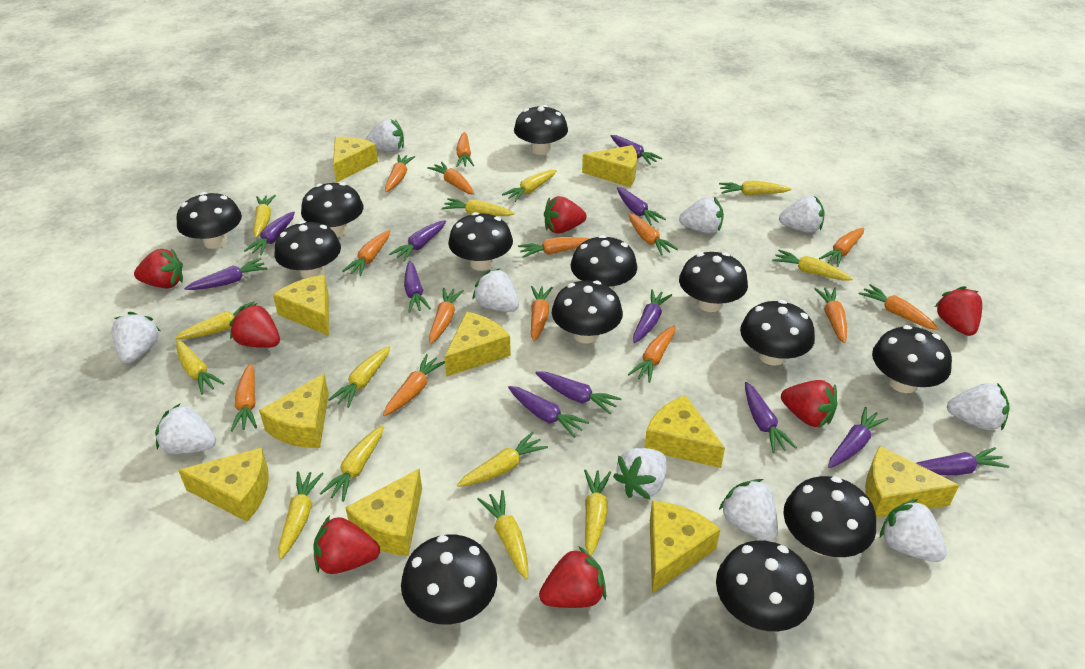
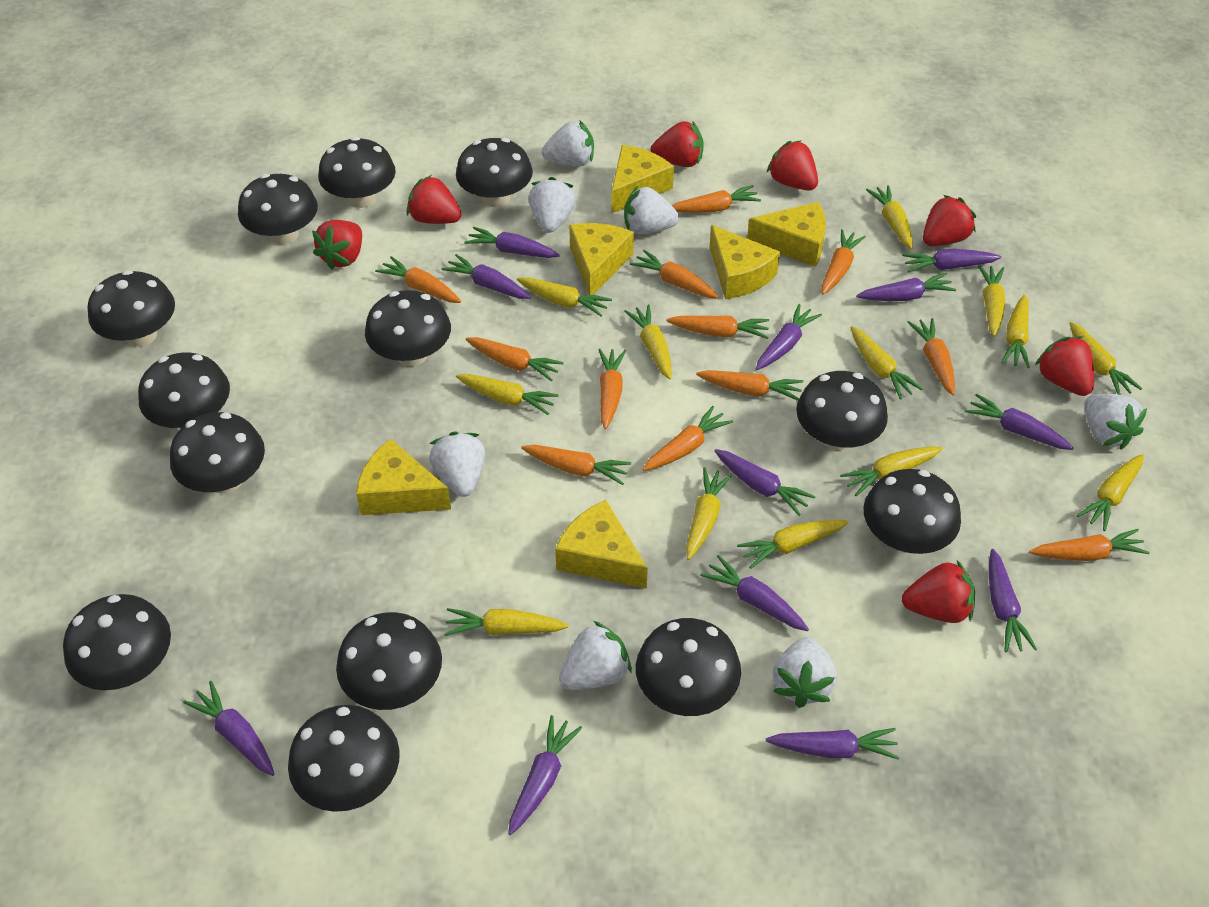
orange carrot: [230,363,257,432] [342,230,390,276] [383,354,445,416] [385,155,415,192] [427,162,475,195] [429,288,464,344] [456,132,474,167] [518,237,589,258] [531,286,553,342] [628,213,678,255] [628,326,675,383] [814,288,847,343] [819,228,864,267] [858,284,939,330] = 14 -> [375,256,461,303] [466,337,564,381] [521,445,631,485] [599,349,626,429] [630,250,719,299] [642,406,733,471] [666,316,769,339] [672,185,761,213] [696,370,803,401] [822,229,866,294] [907,318,955,395] [1029,529,1150,561] = 12
white strawberry: [111,312,160,363] [155,403,216,454] [365,119,404,152] [472,268,519,312] [613,448,667,500] [679,197,724,234] [719,479,778,541] [779,196,825,233] [880,499,947,562] [947,383,1010,430] = 10 -> [429,432,485,497] [529,177,576,233] [542,121,594,166] [559,621,632,690] [624,186,679,234] [773,637,837,708] [1085,394,1147,450] = 7
yellow cheese: [178,448,269,522] [259,374,329,448] [273,275,329,336] [333,137,378,183] [345,469,422,556] [444,312,511,377] [582,145,637,187] [644,395,725,468] [650,501,720,593] [865,446,959,518] = 10 -> [356,439,451,515] [555,500,648,589] [569,223,634,295] [611,145,674,214] [710,225,780,299] [747,202,826,267] = 6

